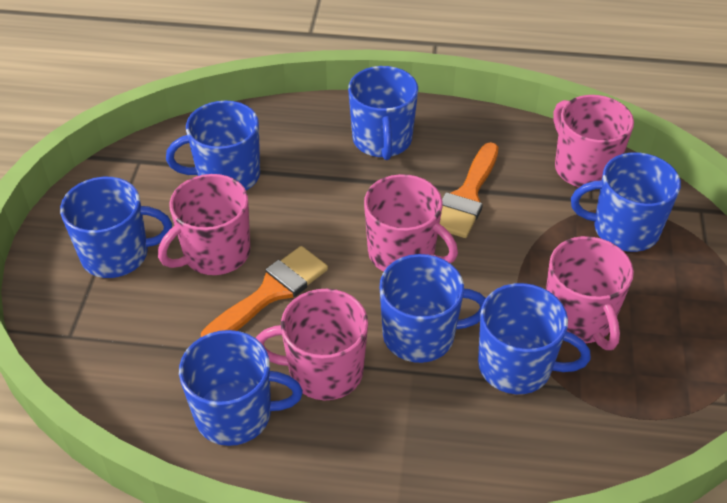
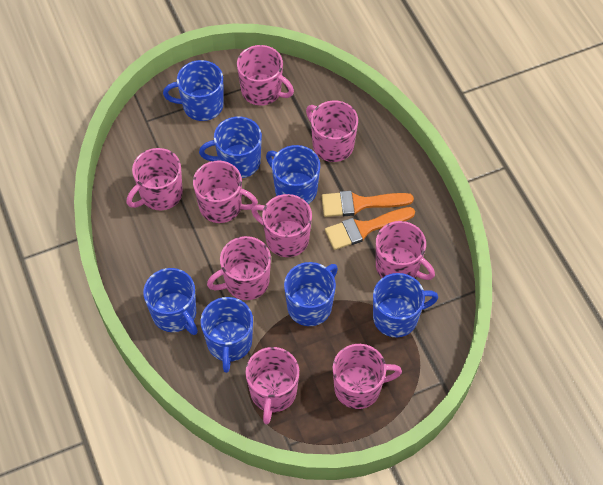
pink mug: [158,174,250,275] [256,289,368,400] [364,174,458,272] [546,236,634,350] [553,95,634,187] = 5 -> [127,148,183,210] [193,161,258,223] [207,236,271,300] [237,45,294,106] [246,347,299,424] [251,194,312,257] [306,100,358,162] [333,344,402,409] [376,221,435,280] = 9

